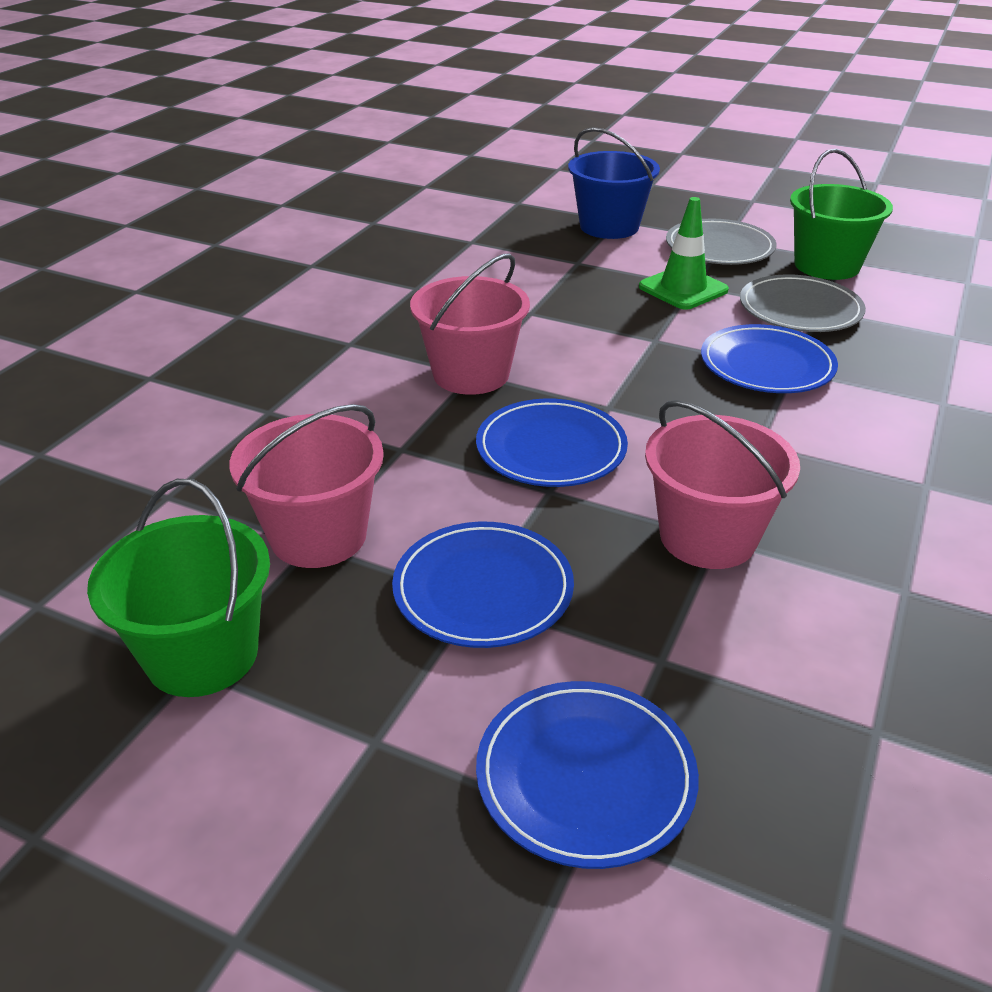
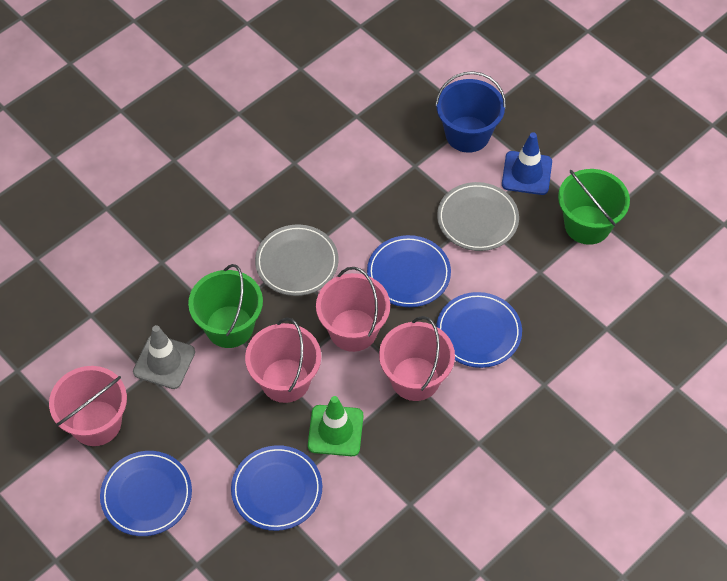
blue traffic cone: none = 0 -> [502,132,552,195] = 1
grey traffic cone: none = 0 -> [133,325,195,389] = 1
pink bucket: [230,404,384,568] [410,253,530,395] [645,400,800,569] = 3 -> [49,366,127,446] [245,318,321,403] [316,267,390,352] [379,316,455,401] = 4

